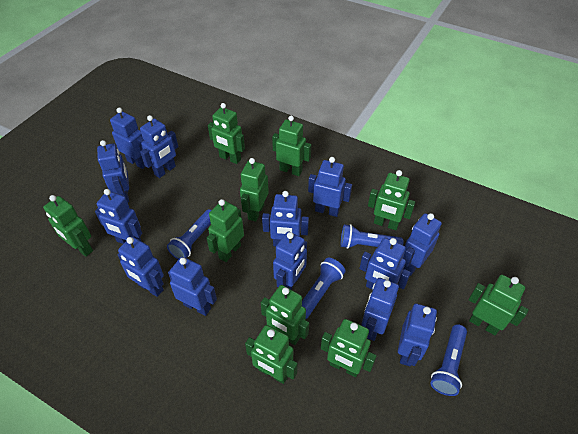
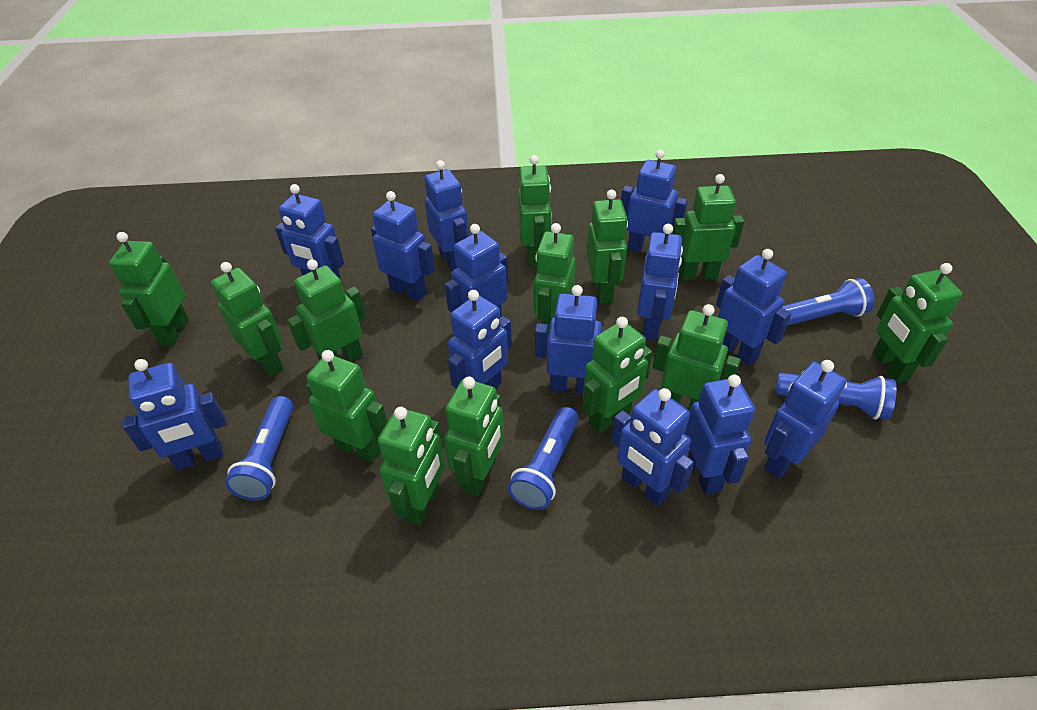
green robot: [43,195,93,257] [207,199,244,262] [208,103,245,164] [240,158,269,222] [245,325,298,384] [261,285,309,345] [272,116,312,176] [321,319,377,377] [368,170,415,230] [468,275,529,335] = 10 -> [109,232,189,346] [211,262,284,377] [287,259,366,361] [306,350,387,463] [378,407,445,526] [444,377,504,496] [518,155,551,266] [534,223,576,333] [583,317,653,433] [587,190,628,304] [653,304,741,412] [672,174,744,280] [872,263,962,383] = 13

